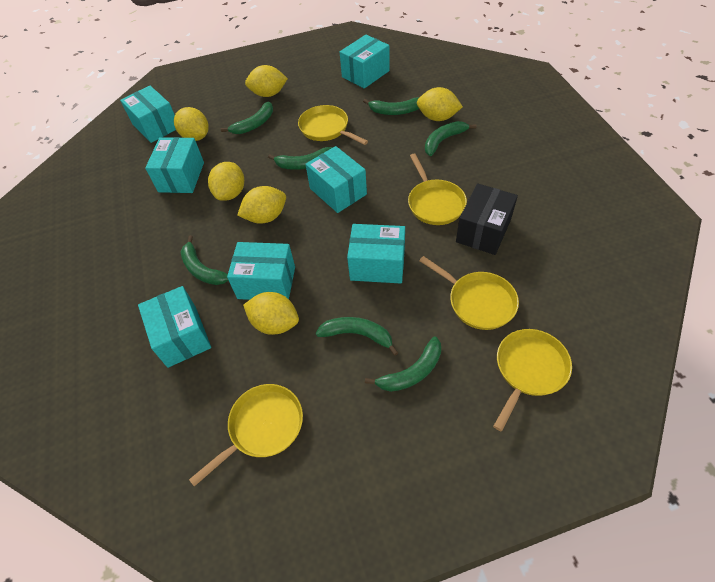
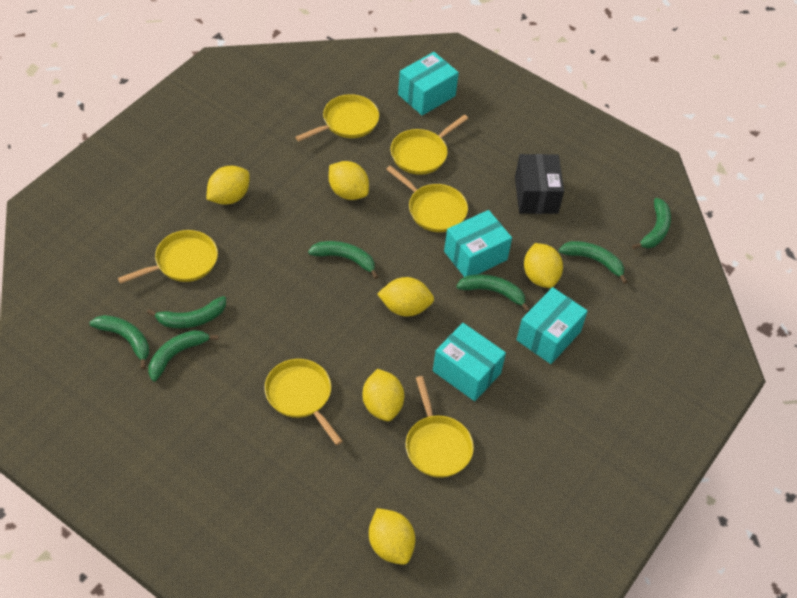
turquoise box: [120,86,176,143] [138,286,211,368] [145,137,204,193] [227,242,295,300] [305,146,367,213] [340,35,390,89] [347,224,405,283] = 7 -> [398,52,459,116] [433,323,506,401] [444,210,512,277] [517,287,588,364] = 4
yellow pan: [189,384,303,487] [298,105,368,145] [408,154,467,225] [419,256,519,330] [493,329,572,431] = 5 -> [118,230,218,284] [264,359,343,445] [295,94,379,141] [386,165,468,232] [391,115,468,175] [406,376,474,478] = 6

